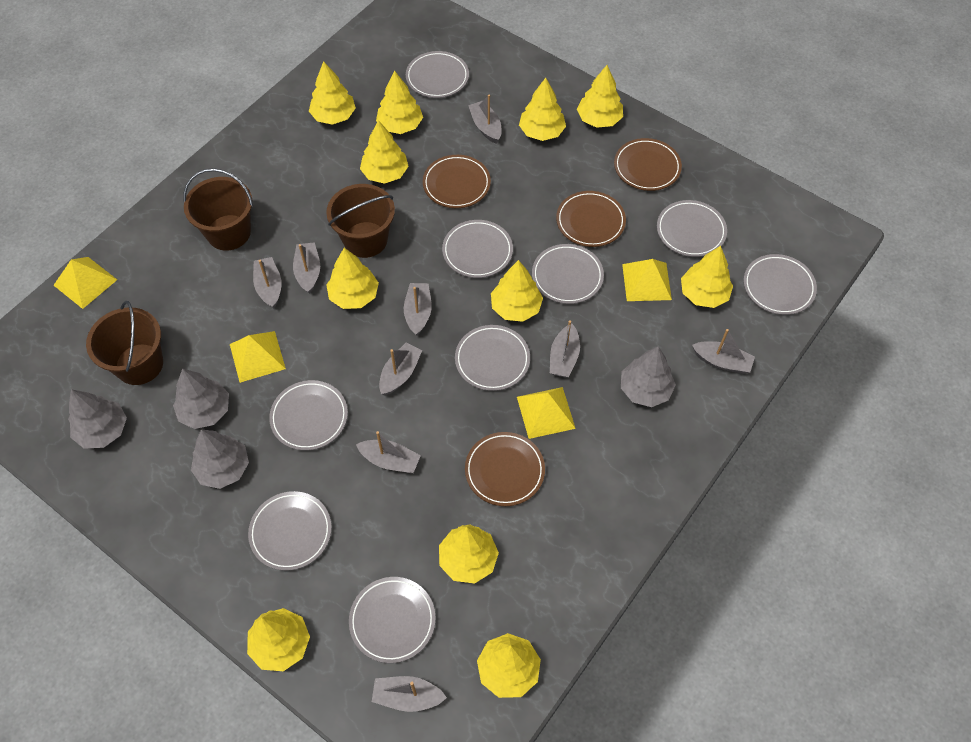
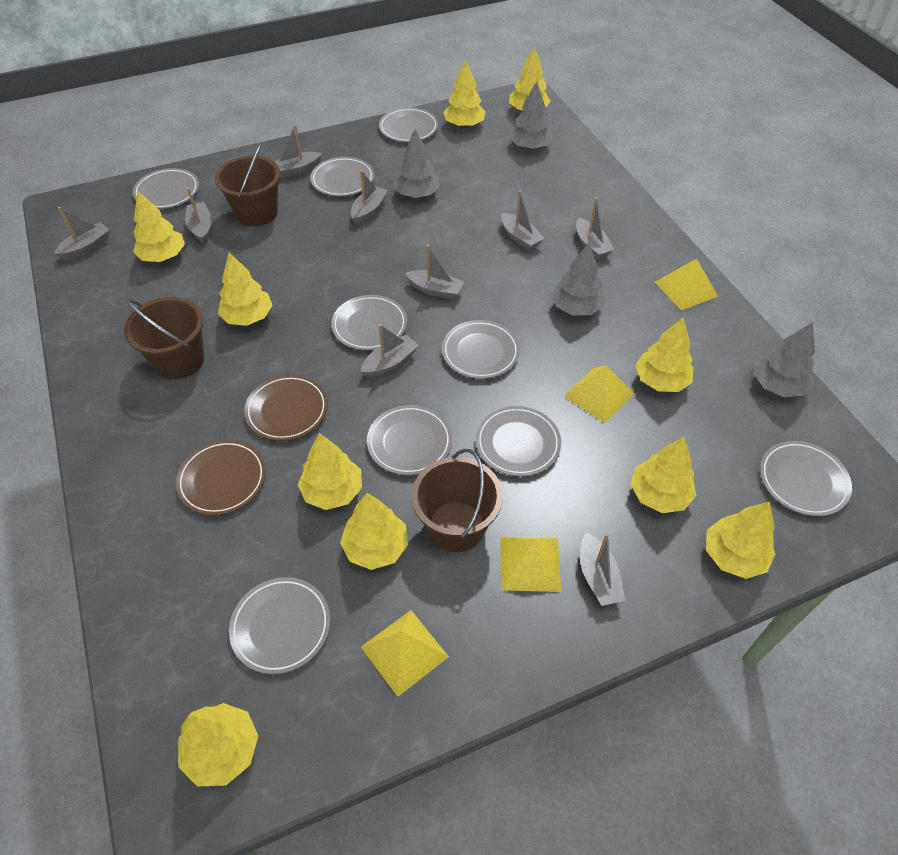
brown plate: [423,155,491,208] [465,432,545,506] [556,191,626,247] [614,138,682,191] = 4 -> [176,440,266,515] [244,375,328,441] = 2
yellow tree: [247,608,310,671] [309,61,356,125] [326,248,379,309] [360,120,409,184] [376,71,423,134] [439,524,499,584] [477,633,541,698] [491,260,543,322] [519,78,566,141] [577,65,623,128] [681,246,733,308] = 11 -> [133,190,185,262] [178,703,258,786] [218,253,273,326] [298,433,362,510] [340,493,408,570] [443,60,486,128] [509,47,551,110] [630,437,696,513] [635,317,693,392] [706,502,775,579] = 10

